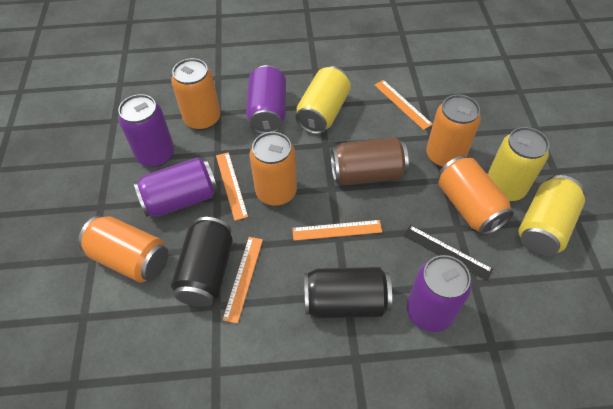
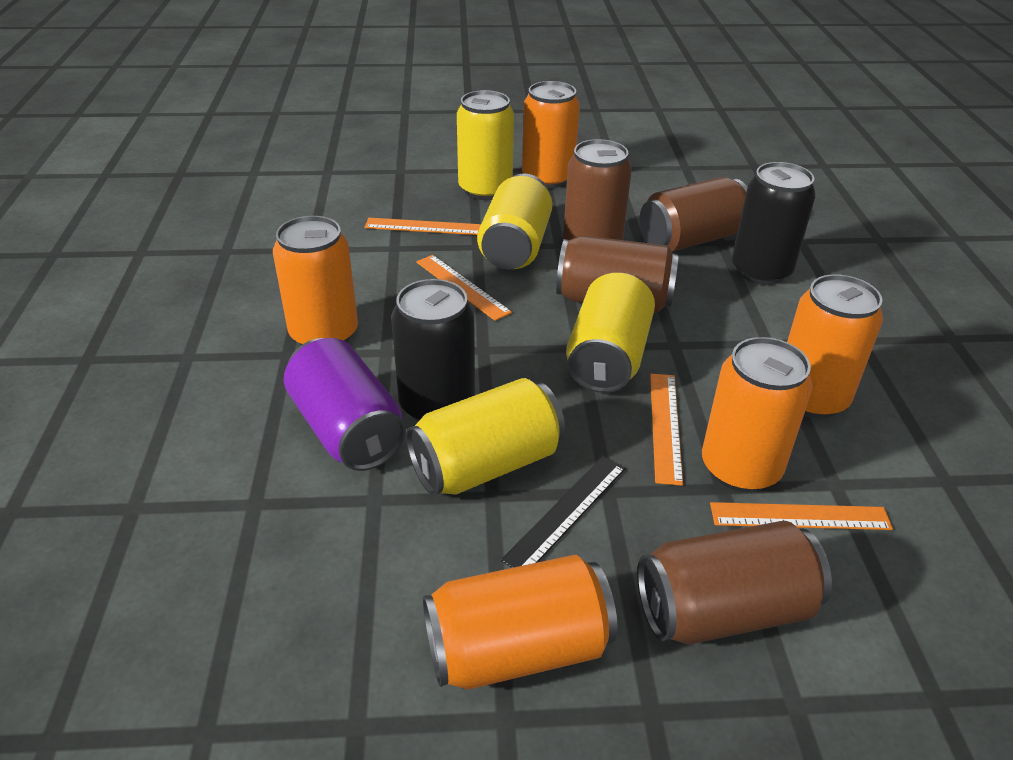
brown can: [331,137,409,185] = 1 -> [556,235,679,313] [563,139,632,240] [637,521,832,645] [640,177,747,252] = 4
purple can: [118,94,174,167] [134,157,218,217] [246,65,286,134] [407,255,472,332] = 4 -> [284,338,406,471] = 1
yellow can: [295,66,351,134] [487,127,549,201] [518,175,585,256] = 3 -> [406,378,565,496] [457,90,514,200] [477,174,552,269] [566,273,655,393] = 4

